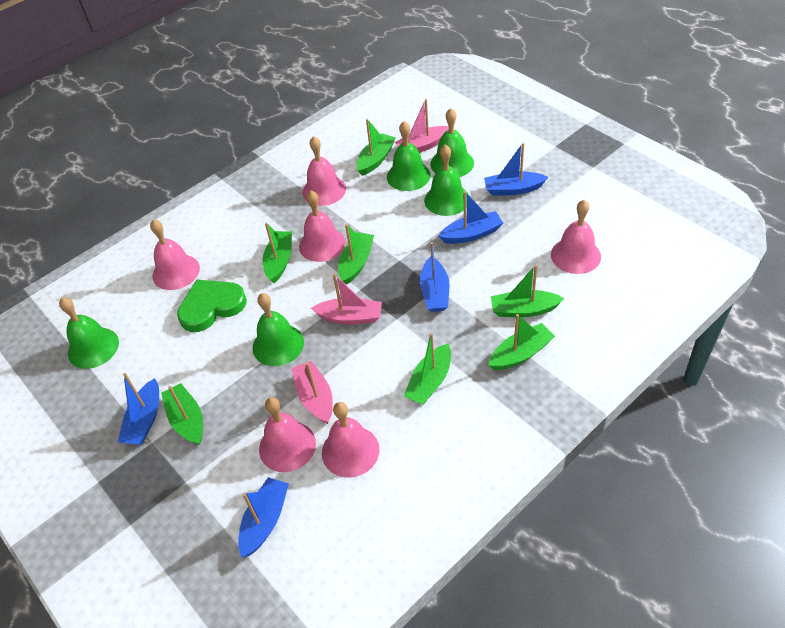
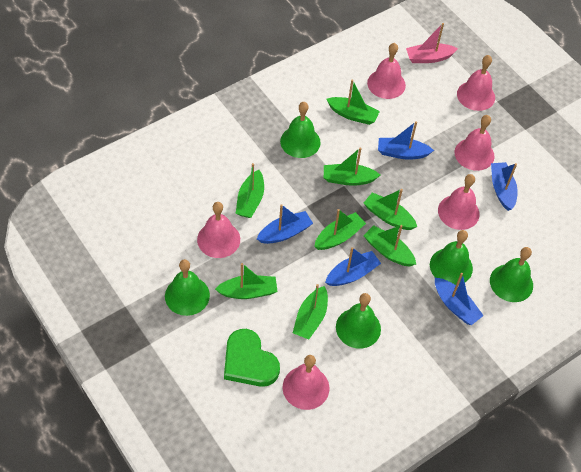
green boat: [161,383,203,445] [263,223,292,283] [338,224,374,285] [356,119,396,176] [404,333,451,405] [488,314,555,370] [491,265,564,317] = 7 -> [215,263,277,299] [236,163,264,218] [293,284,328,340] [314,209,366,250] [324,147,380,186] [326,79,380,125] [363,225,416,267] [364,189,417,230] = 8
pink boat: [292,361,333,424] [311,274,382,324] [395,99,449,153] = 3 -> [406,23,458,63] = 1

